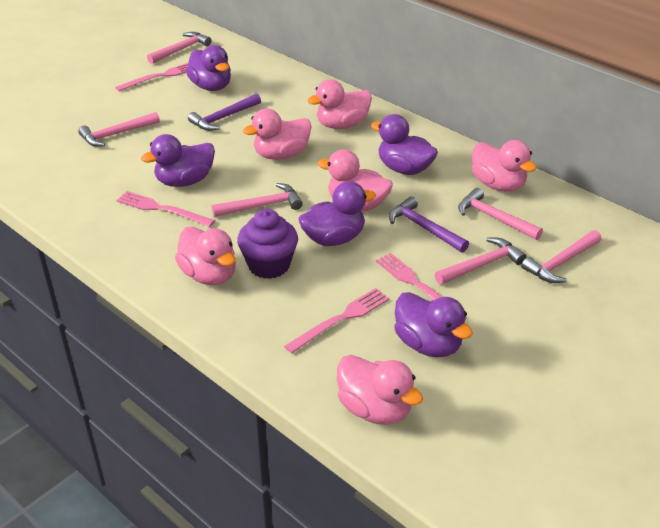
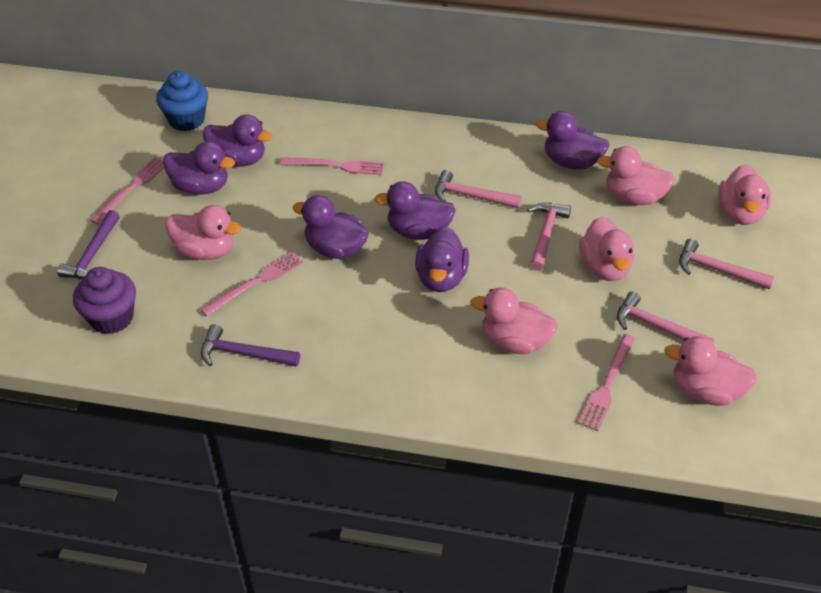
blue cupcake: none = 0 -> [156,71,208,131] = 1
pink hammer: [78,112,160,147] [147,32,211,64] [212,183,303,217] [435,237,526,285] [458,188,543,240] [521,230,601,283] = 6 -> [435,170,522,208] [528,203,571,271] [617,292,714,343] [679,239,774,289] = 4
purple duck: [141,134,215,187] [186,45,231,91] [298,181,376,246] [371,114,438,175] [394,292,473,358] = 5 -> [163,141,235,195] [203,114,272,167] [292,195,369,259] [374,181,456,240] [415,227,469,292] [536,111,609,170] = 6

